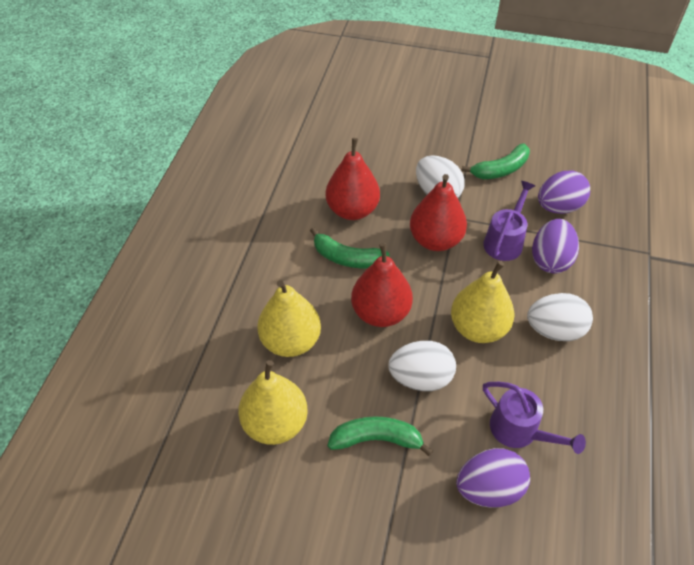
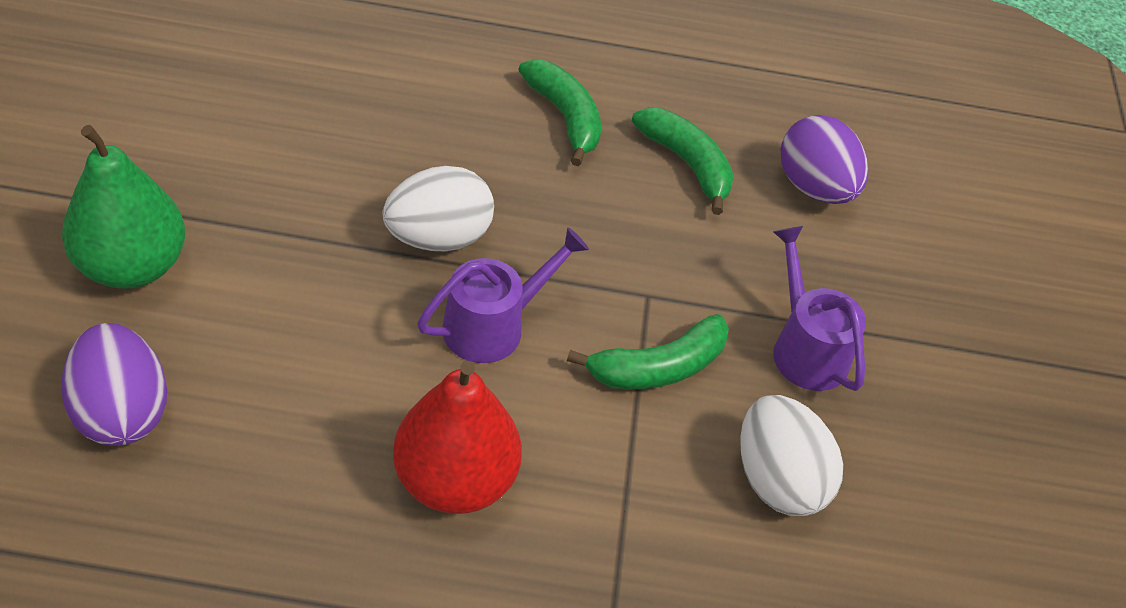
green pear: none = 0 -> [62,125,185,288] = 1
purple egg: [456,448,530,508] [532,219,579,273] [538,170,590,214] = 3 -> [61,323,167,446] [781,115,868,204] = 2
red pear: [326,138,380,220] [351,243,413,327] [410,174,467,251] = 3 -> [393,361,522,514] = 1
white egg: [388,341,456,391] [416,155,465,198] [527,293,593,341] = 3 -> [383,166,494,251] [740,395,843,516] = 2
yellow pear: [238,360,308,445] [257,280,321,357] [451,261,514,343] = 3 -> none = 0

